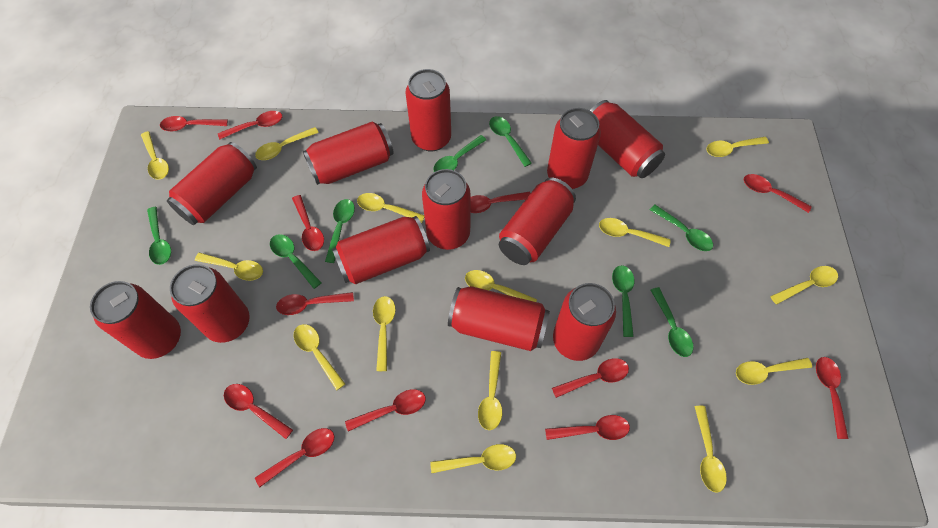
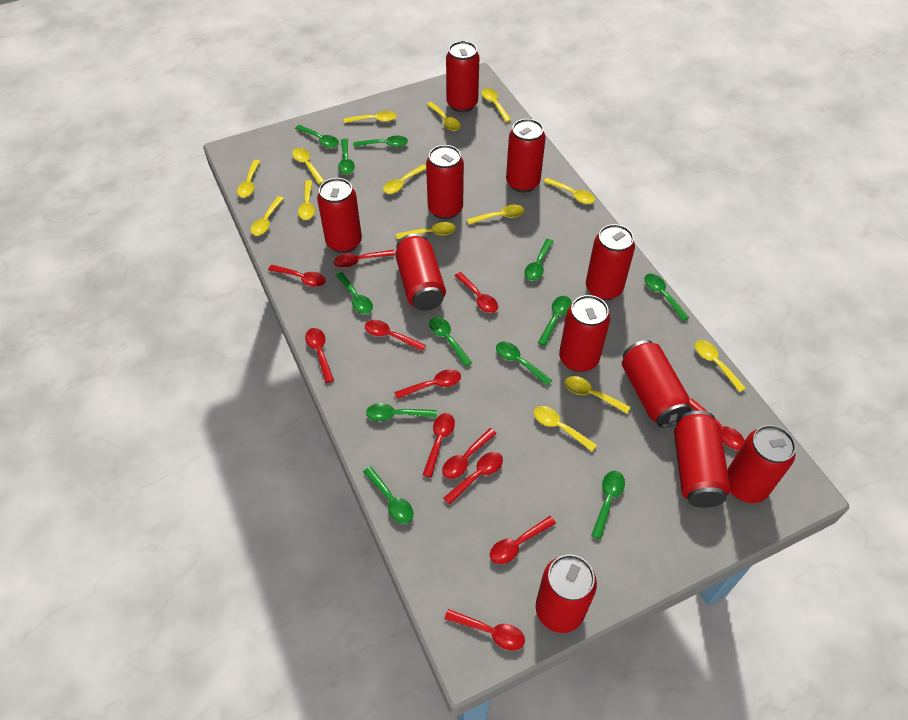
green spoon: [147,207,171,265] [270,234,322,289] [325,199,355,263] [433,135,486,172] [489,116,532,167] [612,265,634,337] [650,205,713,251] [651,287,693,357] = 8 -> [295,125,339,148] [335,272,373,314] [338,139,355,175] [353,136,408,147] [363,466,414,524] [366,403,437,421] [429,317,472,367] [496,342,552,386] [524,239,554,281] [538,296,572,346] [591,471,625,540] [644,274,689,321] = 12
red can: [90,281,181,359] [167,142,257,225] [170,264,250,343] [303,122,394,185] [332,216,430,284] [406,69,451,151] [422,169,471,250] [448,286,550,351] [499,178,576,265] [547,108,601,189] [553,283,616,361] [590,100,665,178] = 12 -> [317,178,362,253] [395,234,446,311] [426,145,464,219] [446,41,479,112] [506,119,546,192] [536,554,597,633] [559,295,610,372] [586,224,635,300] [622,340,692,428] [674,411,731,508] [727,425,796,503] = 11

